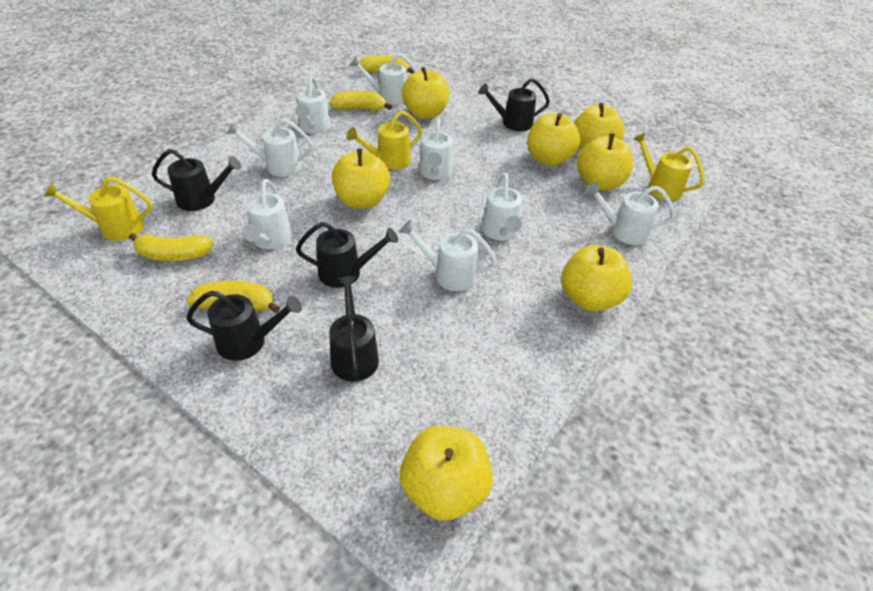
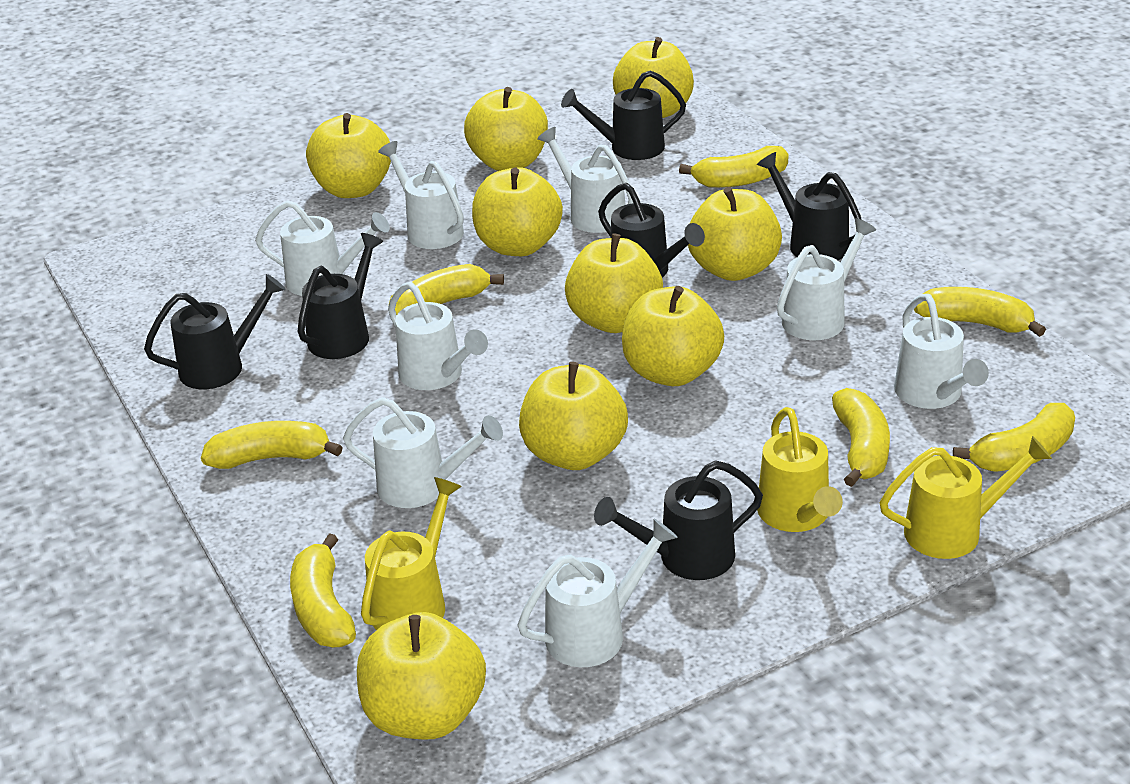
black watering can: [152,149,241,211] [186,291,302,361] [296,222,398,288] [329,276,379,382] [479,78,550,131] = 5 -> [144,274,286,389] [298,233,383,359] [561,70,686,160] [594,461,763,580] [598,183,705,277] [757,152,862,260] = 6
yellow apple: [332,149,391,209] [400,426,493,521] [402,67,449,119] [527,113,581,166] [561,245,632,311] [574,103,625,150] [577,133,633,190] = 7 -> [306,113,391,198] [357,612,486,740] [464,87,548,171] [472,167,563,256] [519,362,628,470] [565,233,663,333] [613,37,694,118] [622,286,724,386] [688,187,782,281] = 9
yellow banana: [129,233,214,261] [187,281,280,313] [330,91,392,111] [359,55,414,74] = 4 -> [201,421,343,469] [290,533,356,647] [389,264,504,315] [679,146,789,188] [832,388,890,487] [914,287,1046,337] [953,403,1075,472] = 7

